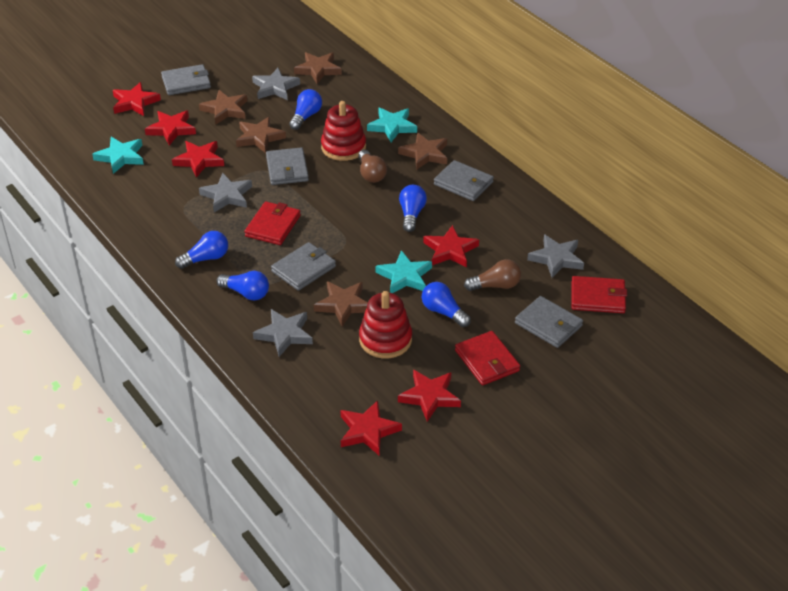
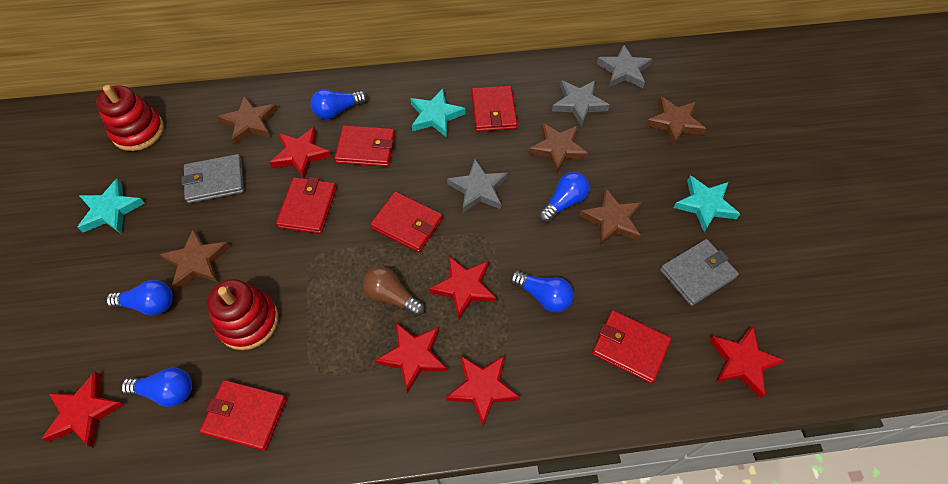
brown light bulb: [358,149,387,183] [464,259,521,291] = 2 -> [363,267,425,317] = 1
grey star: [199,173,252,212] [252,68,300,100] [253,309,313,357] [527,234,584,278] = 4 -> [447,159,508,213] [552,80,610,126] [597,44,652,88] = 3
grey wallet: [161,64,211,95] [266,147,309,185] [271,242,336,291] [434,160,494,201] [515,296,583,348] = 5 -> [181,154,244,203] [660,239,739,306] = 2
red wallet: [244,202,301,245] [455,331,520,385] [571,276,627,313] = 3 -> [200,380,287,451] [276,177,337,234] [334,125,395,167] [370,192,443,252] [471,86,517,132] [592,310,671,384] = 6

